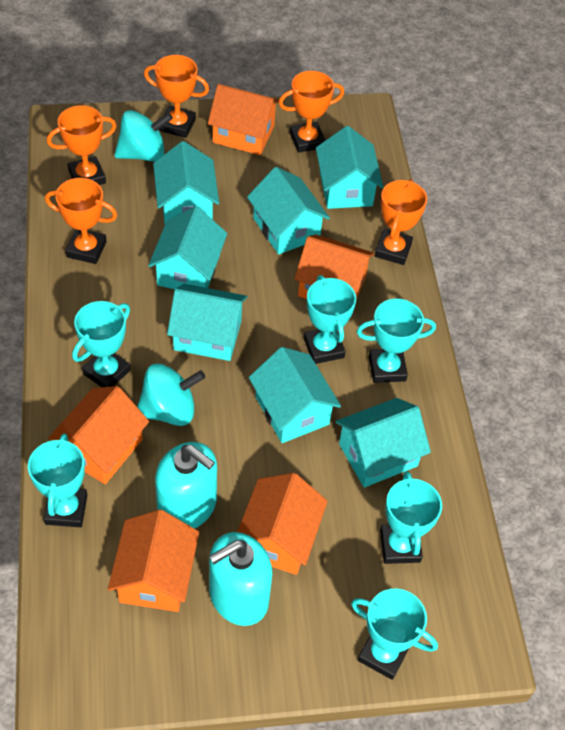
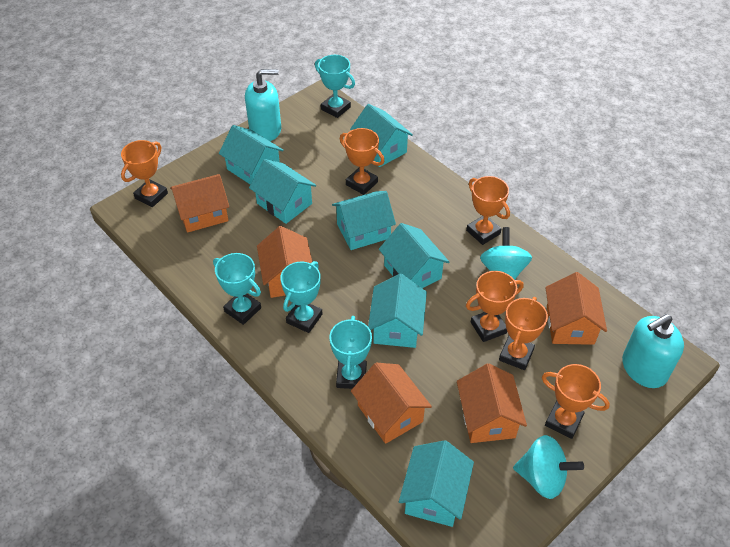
orange trophy: [45,178,117,264] [47,106,116,185] [144,55,209,138] [279,71,344,153] [375,179,427,265] = 5 -> [121,140,168,207] [340,128,384,195] [466,176,510,245] [466,271,524,342] [499,297,548,370] [542,364,610,439] = 6
turquoise trophy: [28,433,87,527] [72,301,131,387] [304,275,356,364] [351,589,438,680] [357,299,436,383] [380,471,442,564] = 6 -> [213,253,261,325] [280,261,322,333] [315,55,355,118] [329,316,372,389] = 4

